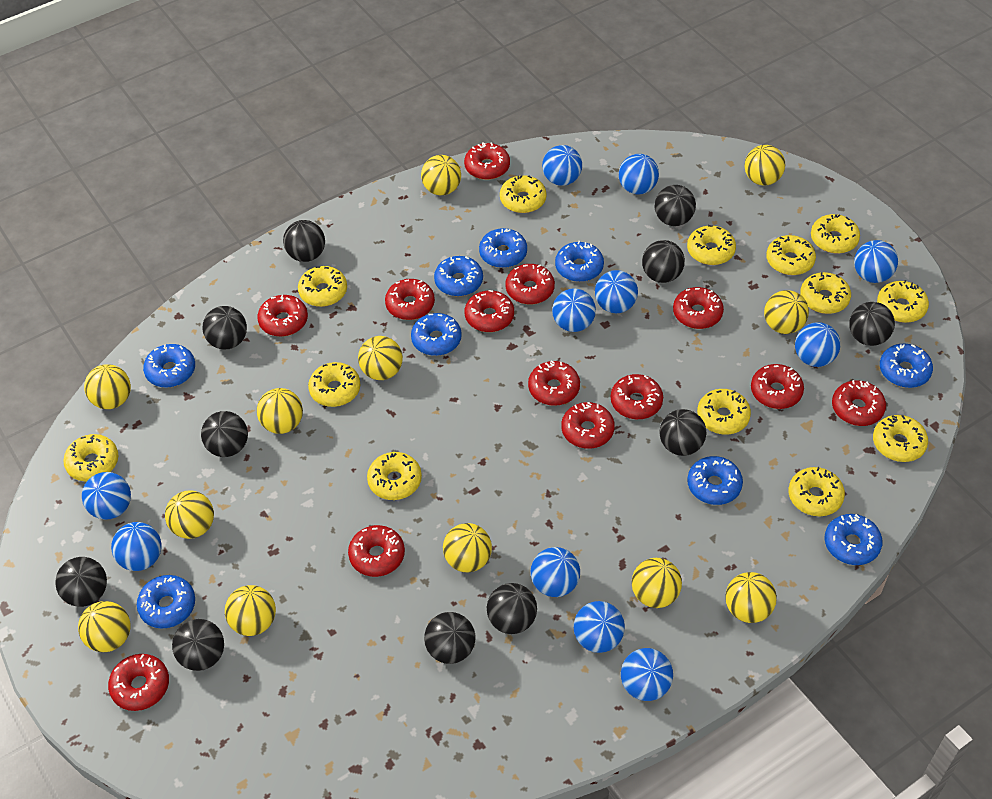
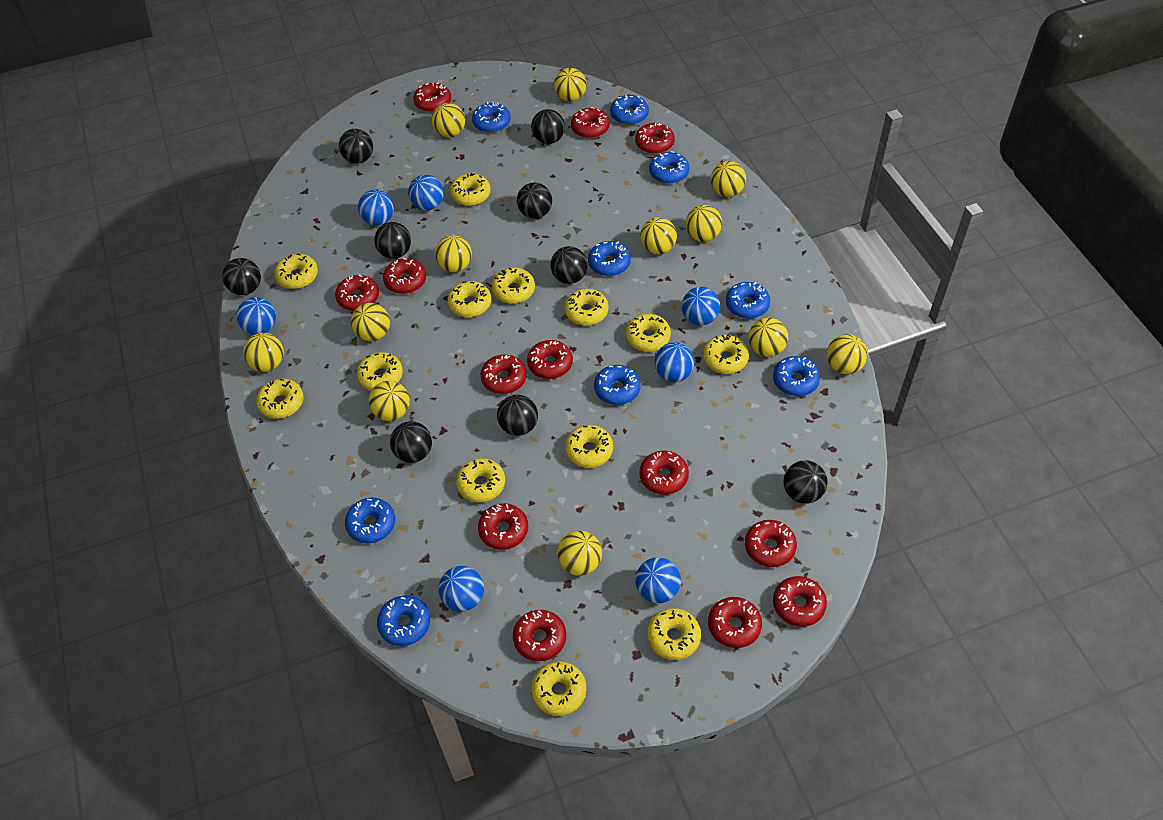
black ball: [55,557,107,607] [172,619,224,671] [201,411,248,457] [203,306,247,350] [283,220,325,262] [424,612,475,664] [487,583,537,634] [642,240,685,283] [655,185,696,226] [660,409,706,456] [849,302,895,346] = 11 -> [222,258,261,295] [339,129,373,164] [374,222,411,259] [390,421,432,463] [497,395,538,436] [517,182,552,219] [531,109,565,144] [550,246,588,284] [784,460,828,504] = 9
blue ball: [82,472,131,520] [111,522,162,571] [531,547,580,597] [542,145,582,186] [552,288,596,332] [574,601,625,653] [595,270,638,314] [619,154,659,195] [621,648,673,701] [795,322,841,367] [854,240,898,283] = 11 -> [236,297,276,335] [358,189,394,226] [408,174,444,210] [438,566,484,612] [635,557,681,603] [654,342,695,382] [682,287,720,325] = 7

